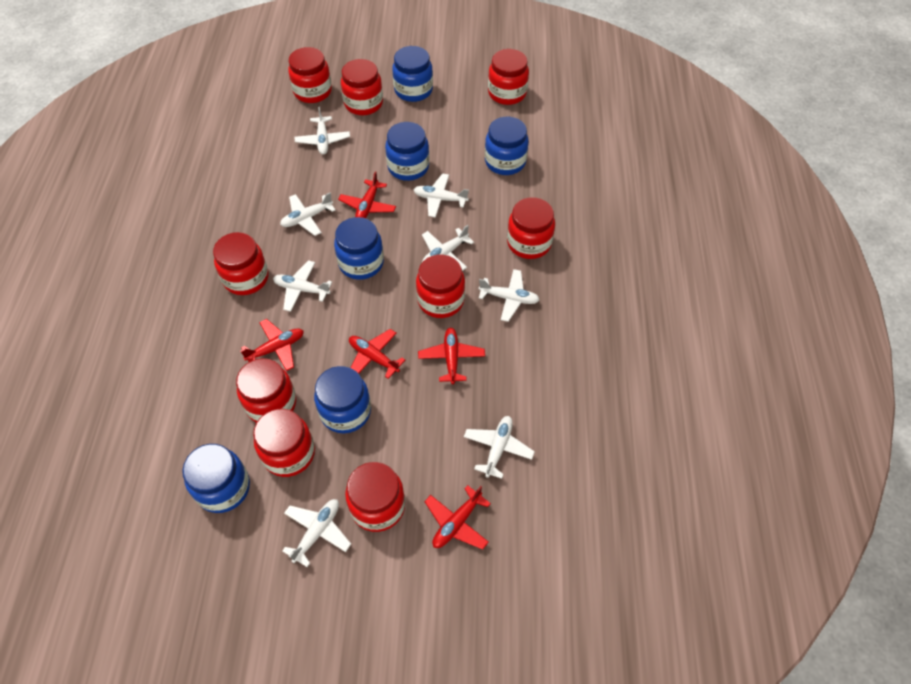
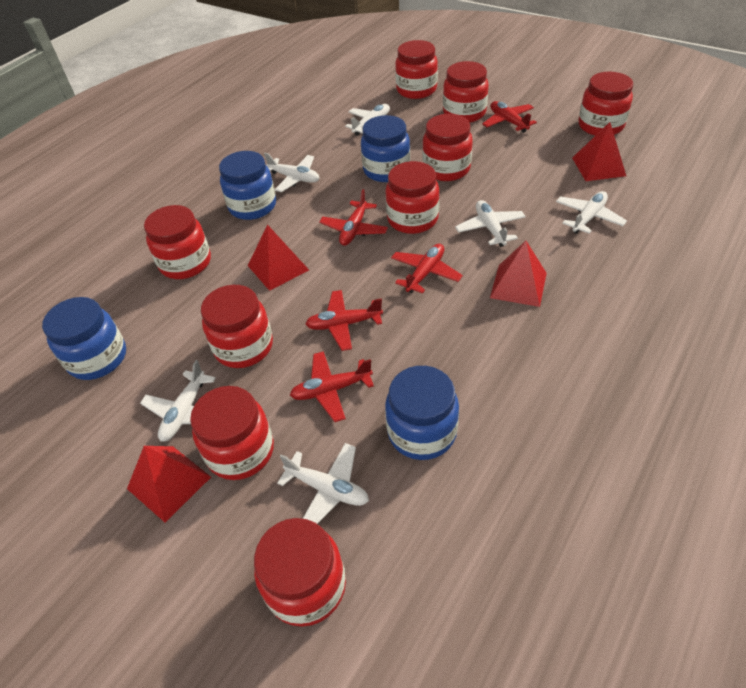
blue jar: [182,444,250,513] [314,366,371,433] [334,217,384,280] [385,122,429,181] [392,46,433,102] [485,116,529,175] = 6 -> [42,297,126,380] [219,151,276,220] [361,115,410,182] [385,366,459,460] = 4
red pyramid: none = 0 -> [127,446,211,522] [248,224,309,291] [490,241,547,307] [572,122,626,181] = 4
white plane: [273,260,332,312] [280,192,336,236] [282,499,351,567] [295,107,350,155] [414,173,469,218] [422,225,474,271] [464,416,535,479] [479,269,540,322] = 8 -> [140,360,216,442] [264,153,320,192] [277,443,369,524] [345,104,390,136] [455,200,526,247] [556,191,627,234] = 6

